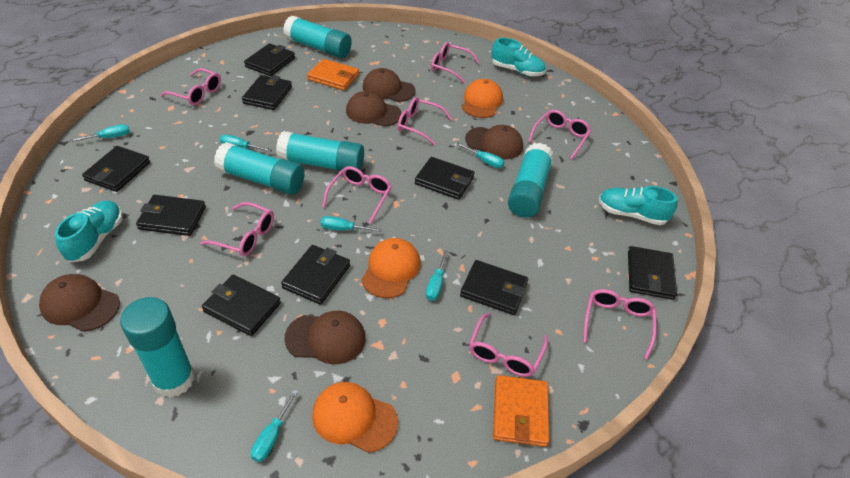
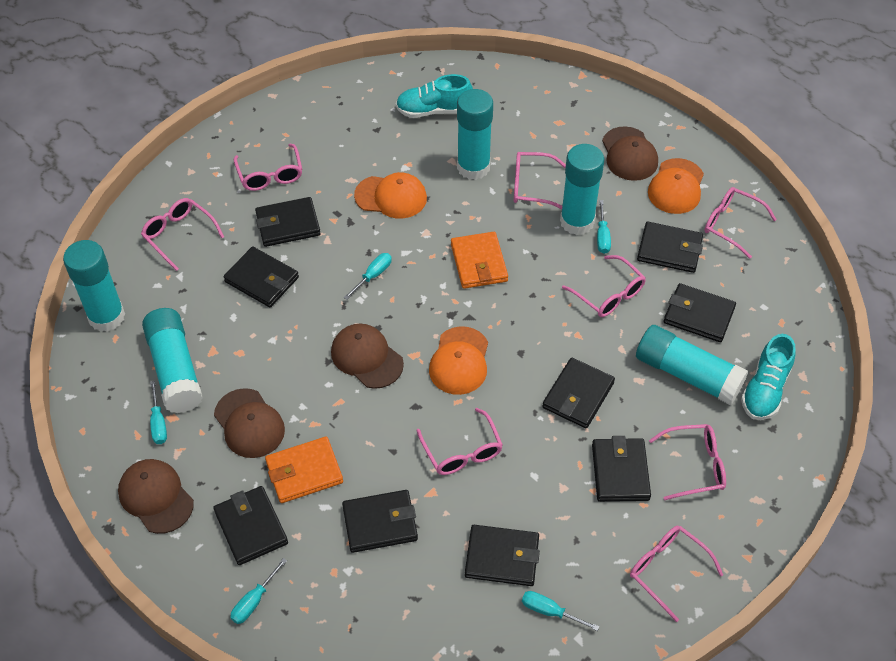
brown cap: [39,274,120,332] [284,311,366,364] [346,91,402,127] [363,68,416,102] [465,125,523,159] = 5 -> [118,459,194,534] [214,388,285,458] [331,324,404,389] [602,126,658,181] = 4
turquoise screwdriver: [70,124,130,142] [220,135,272,152] [251,390,298,462] [321,216,382,232] [426,250,449,301] [456,143,504,168] = 6 -> [150,381,167,444] [230,558,287,624] [344,253,392,300] [522,591,599,631] [597,200,611,254] = 5
turquoise shoe: [55,201,123,263] [491,38,545,76] [599,186,678,225] = 3 -> [396,74,473,118] [741,334,796,420] = 2

